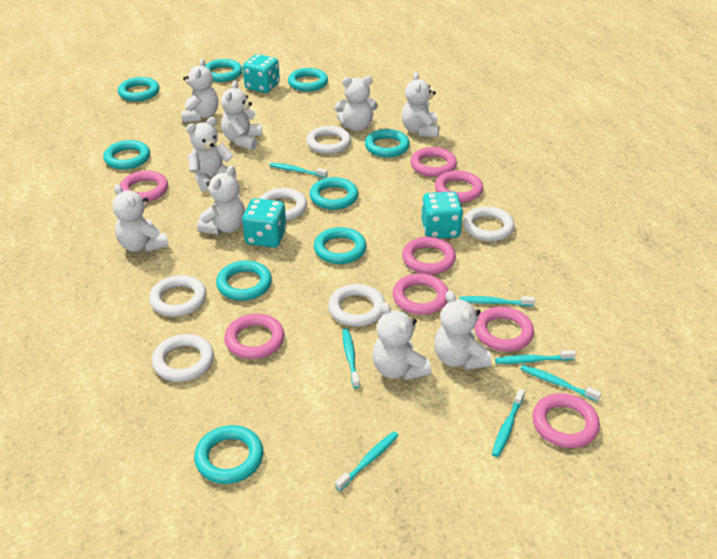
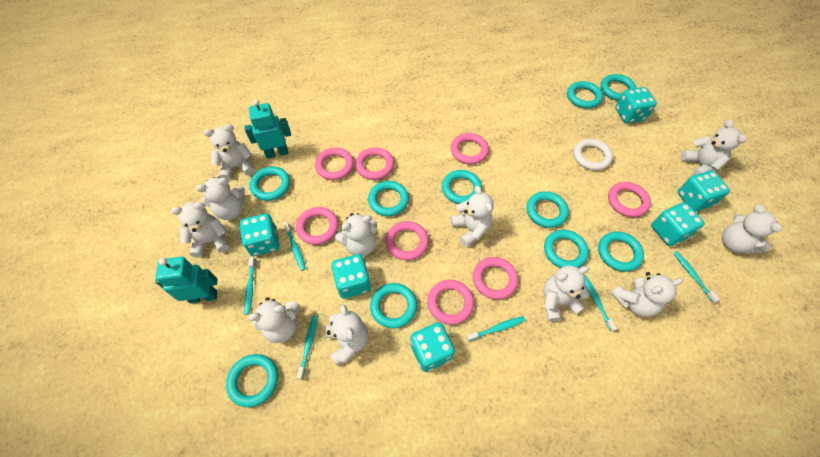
turquoise dice: [242,198,287,248] [243,54,280,93] [421,192,463,238] = 3 -> [239,214,280,256] [331,254,371,299] [410,322,455,372] [615,87,657,124] [651,202,705,246] [678,171,730,212] = 6
turquoise ring: [103,140,150,169] [118,77,159,101] [194,425,263,484] [205,59,242,82] [216,260,272,301] [288,68,328,92] [310,177,358,210] [314,227,367,264] [365,129,410,157] = 9 -> [226,354,278,407] [250,167,290,201] [368,181,409,216] [370,283,417,328] [442,170,482,204] [527,191,569,228] [544,230,589,268] [567,81,603,109] [598,231,644,272] [601,74,637,101] = 10
turquoise robot: none = 0 -> [155,257,218,303] [244,99,291,159] = 2
turquoise toothbrush: [270,163,327,178] [335,431,399,491] [342,328,360,388] [459,296,535,306] [492,389,525,457] [495,350,576,364] [521,365,602,402] = 7 -> [244,257,256,315] [283,222,306,271] [296,315,318,380] [467,316,525,341] [584,275,617,332] [674,251,720,303] = 6
white ring: [149,275,206,317] [152,334,214,382] [259,188,307,221] [306,126,351,154] [328,284,385,327] [463,206,515,242] = 6 -> [573,139,613,171] = 1
white teddy bear: [113,184,169,252] [181,59,218,123] [186,117,237,191] [197,165,245,235] [221,81,262,150] [334,76,378,131] [372,302,431,380] [402,72,439,138] [434,290,492,370] = 9 -> [171,202,229,258] [196,177,245,220] [204,124,255,181] [248,297,300,343] [325,304,368,366] [335,213,377,256] [451,186,494,247] [543,265,589,322] [610,272,683,317] [680,120,746,176] [722,204,782,254] = 11

